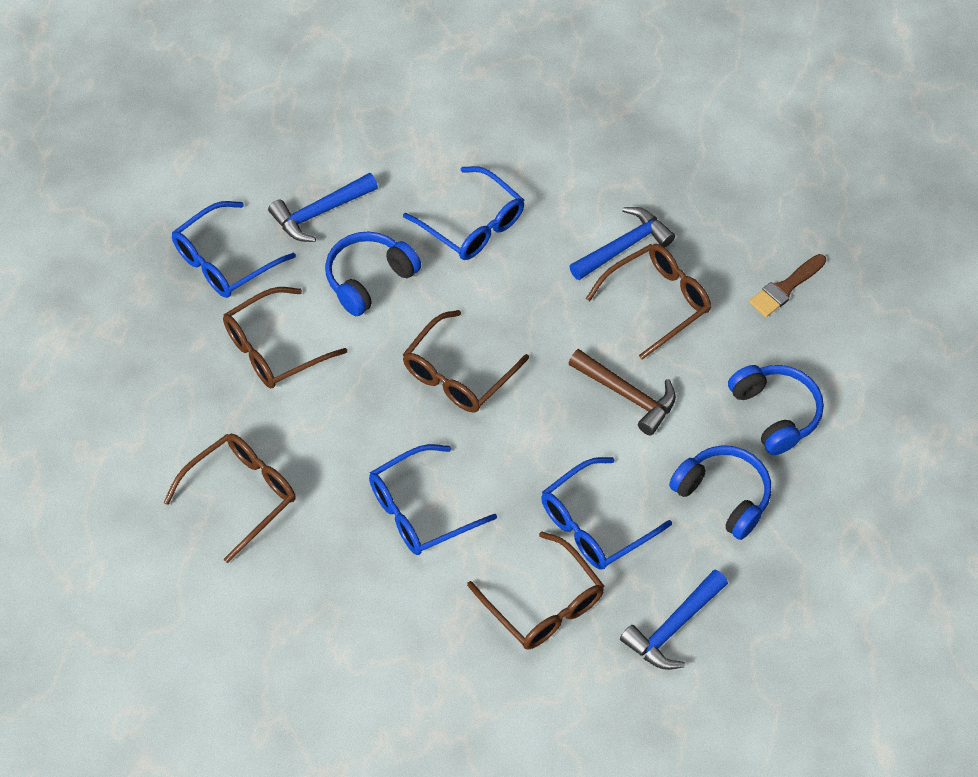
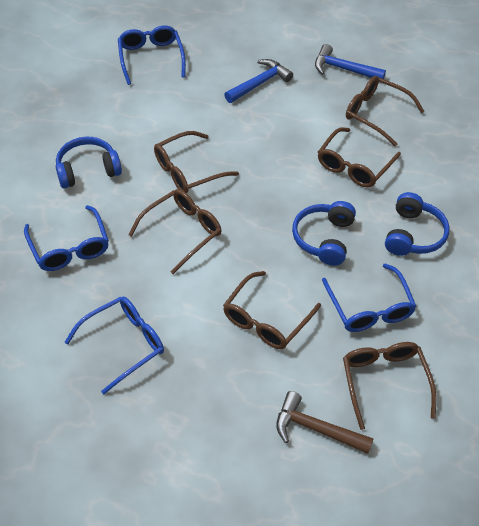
blue hammer: [268,173,378,242] [570,207,675,280] [620,570,728,670] = 3 -> [224,59,293,103] [315,44,386,79] = 2
brown brush: [749,254,826,317] = 1 -> none = 0
brown glasses: [163,434,296,563] [223,287,347,388] [402,310,529,413] [467,531,604,649] [586,244,711,360] = 5 -> [129,189,221,274] [154,131,239,193] [223,271,321,349] [318,127,401,188] [343,342,437,430] [346,76,424,146] = 6

